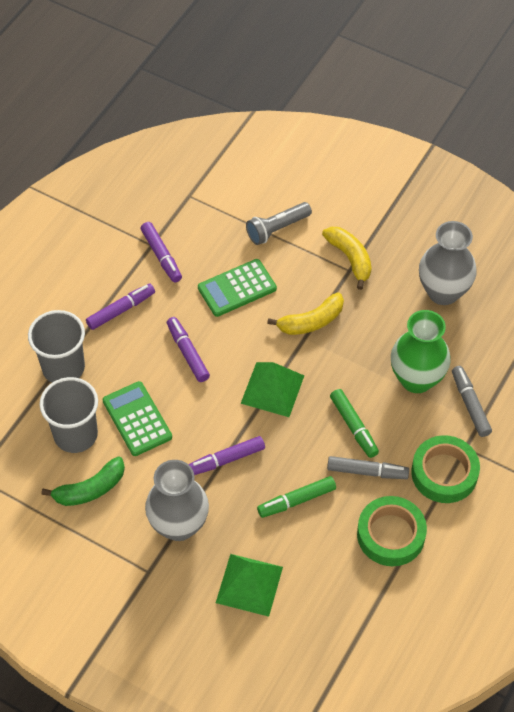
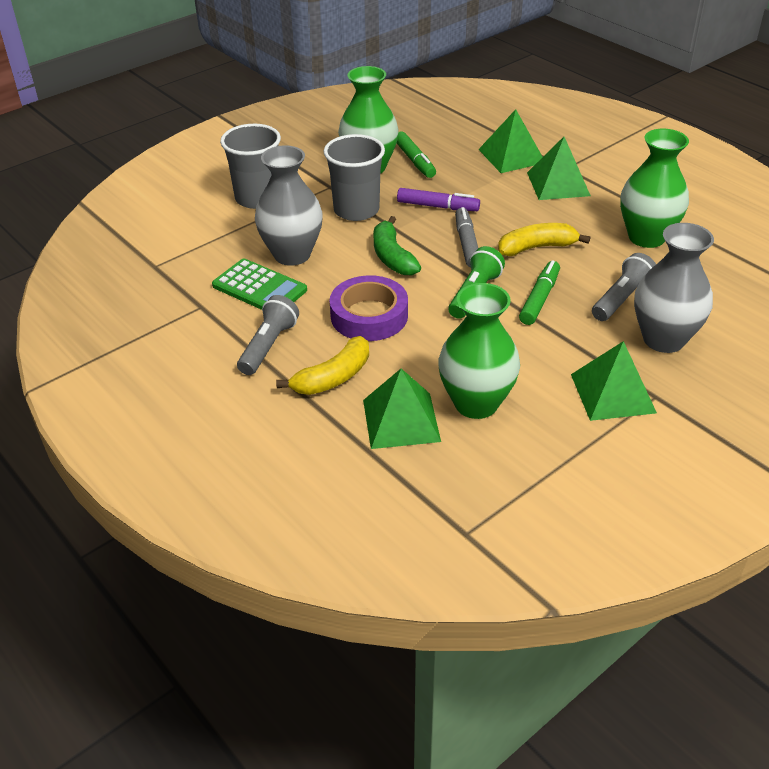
green calculator: [103,381,172,456] [198,259,277,317] = 2 -> [212,259,307,310] = 1
green flashlight: none = 0 -> [448,246,505,319] = 1
green pyramid: [216,554,283,617] [241,362,304,417] = 2 -> [363,369,441,449] [478,109,542,173] [527,137,591,200] [571,341,657,421] = 4
green tape: [357,496,427,566] [411,435,480,503] = 2 -> none = 0
green vase: [391,310,451,393] = 1 -> [338,66,399,174] [438,283,520,419] [620,129,689,248] = 3
grey flashlight: [246,202,312,245] = 1 -> [237,295,299,375] [592,253,656,321] = 2
grey marker: [327,456,409,479] [452,366,492,437] = 2 -> [455,207,478,267] = 1
purple marker: [86,283,155,330] [141,222,182,282] [167,317,210,382] [188,436,265,475] = 4 -> [397,188,480,211] = 1
purple tape: none = 0 -> [330,275,408,341] = 1

